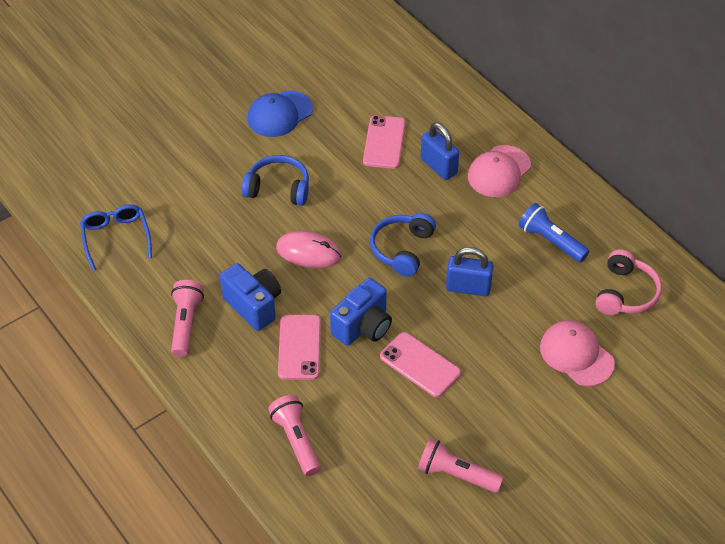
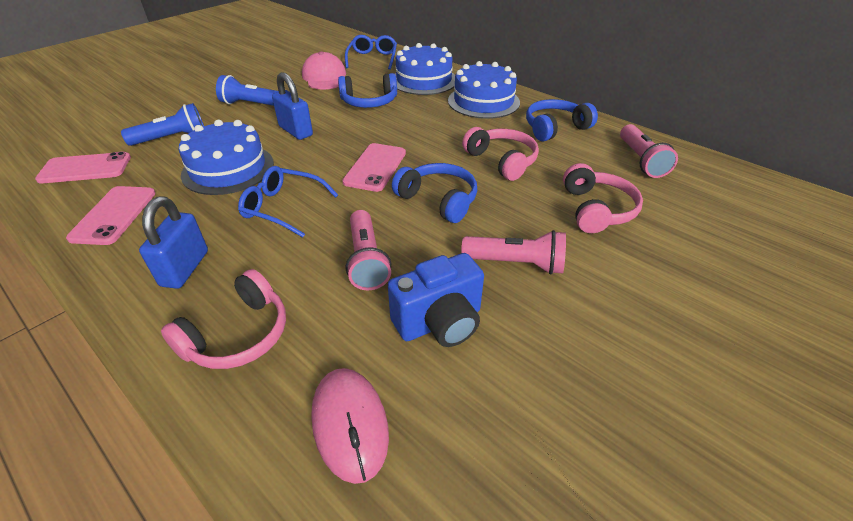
blue cake: none = 0 -> [178,120,274,195] [395,43,455,95] [448,61,520,119] = 3
blue camera: [220,263,281,331] [330,278,392,346] = 2 -> [388,253,484,347] = 1
blue cap: [248,90,313,137] = 1 -> none = 0
blue flashlight: [519,203,590,262] = 1 -> [121,103,204,146] [216,75,279,106] = 2
blue glasses: [80,204,152,271] = 1 -> [238,166,338,237] [345,35,397,70] = 2
blue headphones: [242,155,309,206] [370,213,436,277] = 2 -> [338,73,397,108] [392,163,477,223] [526,99,598,141] = 3
pink cap: [468,145,531,197] [540,320,615,386] = 2 -> [302,51,346,90] = 1
pink headphones: [595,249,662,315] = 1 -> [161,269,286,369] [462,127,539,181] [563,163,643,233] = 3

